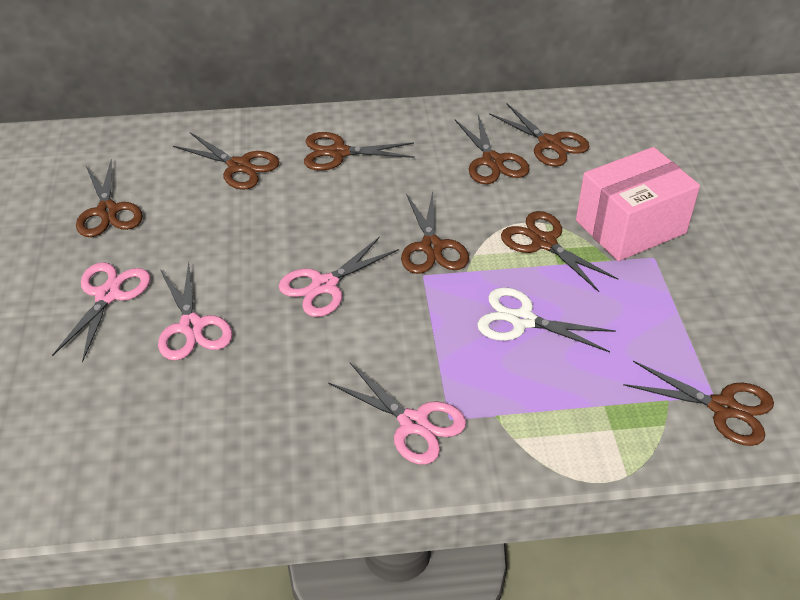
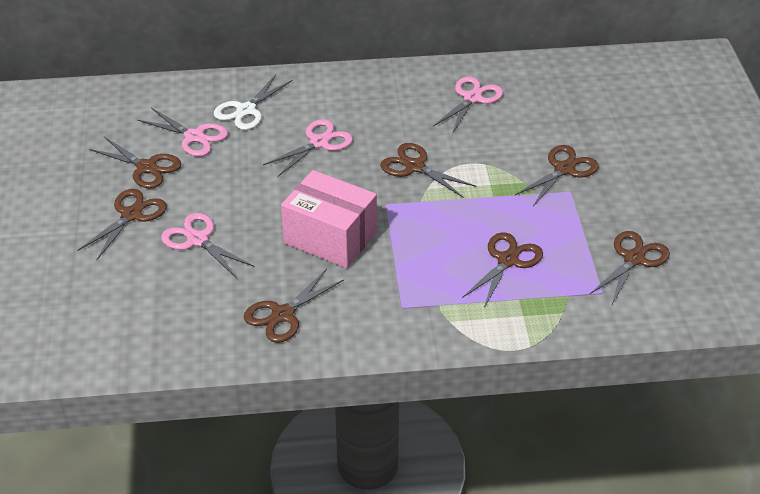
brown scissors: [76,159,143,237] [173,132,279,190] [304,132,415,170] [401,191,469,274] [455,115,530,184] [489,104,590,167] [501,211,618,292] [624,361,774,446] = 8 -> [77,189,167,260] [89,137,181,189] [244,269,344,343] [380,143,476,197] [462,232,543,308] [515,145,599,206] [589,231,670,304] = 7

